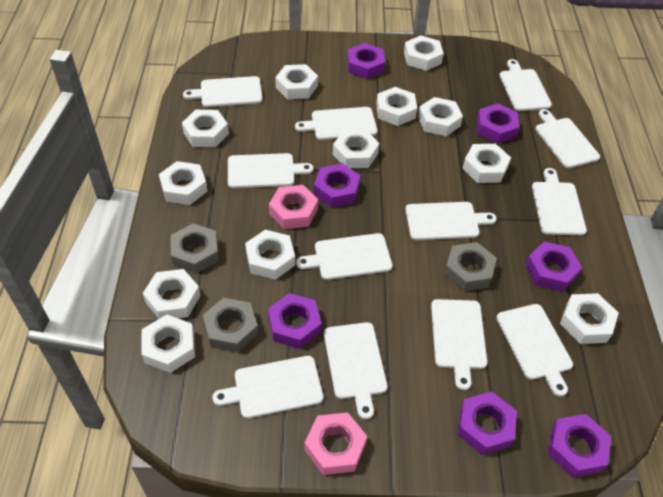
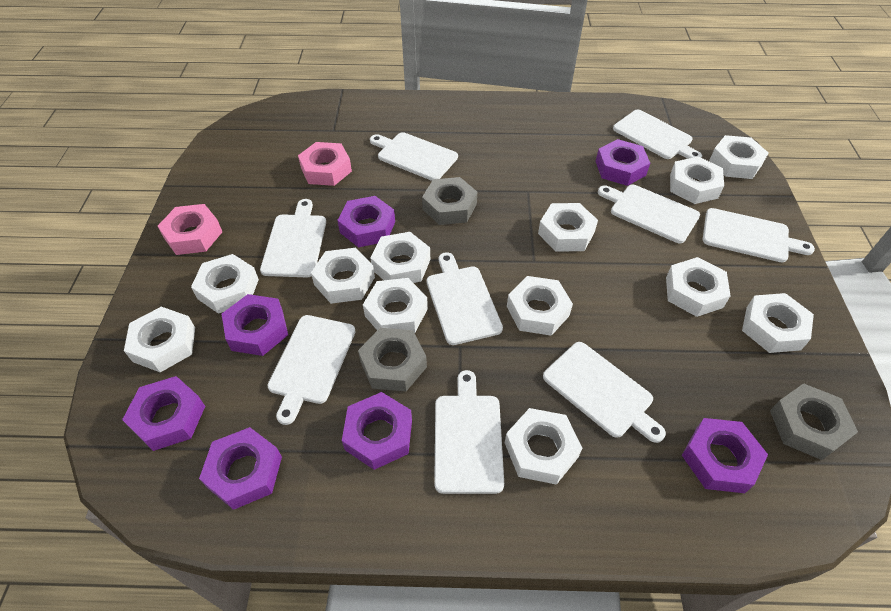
white cutting board: [183,76,262,107] [212,356,323,418] [228,153,313,188] [295,107,377,140] [296,233,392,280] [324,322,387,419] [405,202,497,240] [431,299,487,390] [496,304,573,397] [499,59,552,111] [532,168,587,235] [536,109,600,168] = 12 -> [260,199,326,277] [267,315,355,425] [370,132,458,181] [426,252,503,345] [434,370,504,494] [543,342,666,443] [598,185,700,243] [613,110,702,159] [703,208,815,263] = 9

